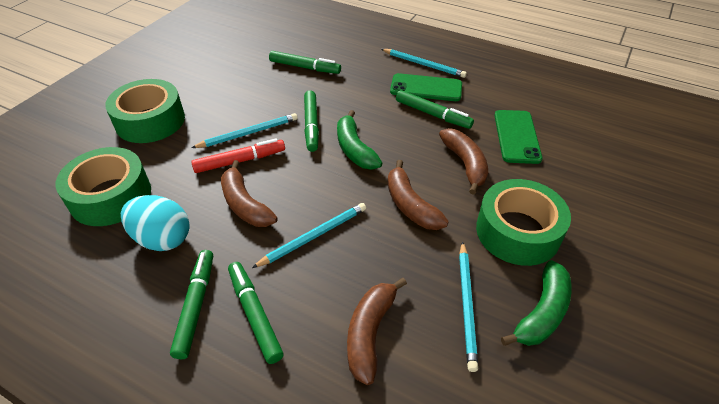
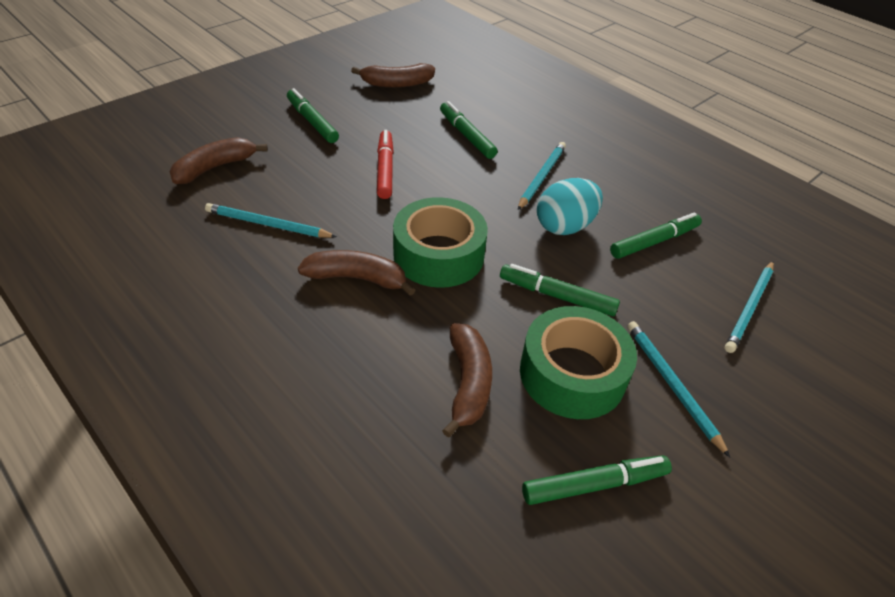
green banana: [337,110,383,169] [501,260,572,346] = 2 -> none = 0
green phone: [390,73,462,101] [494,110,543,164] = 2 -> none = 0
green tape: [56,147,151,226] [105,79,185,143] [476,179,571,266] = 3 -> [393,197,488,288] [520,306,637,419] = 2

